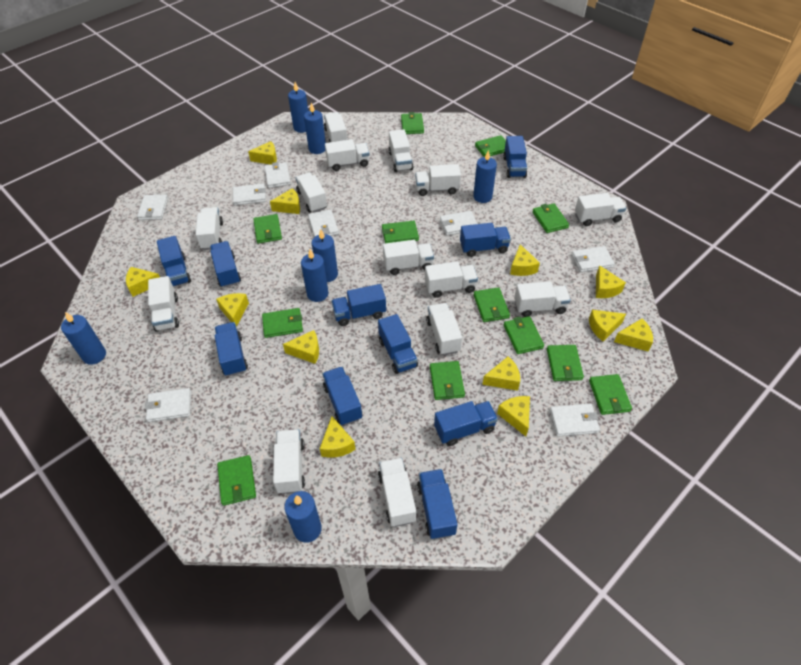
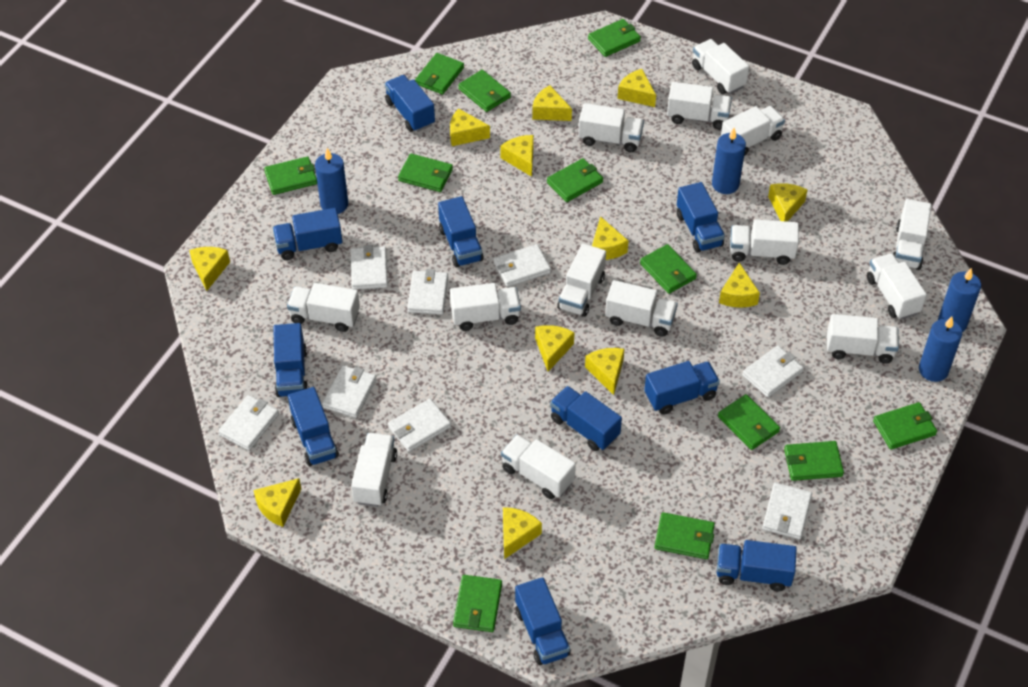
blue candle: [61,312,106,365] [284,491,322,543] [288,82,308,133] [301,249,328,302] [304,103,326,154] [312,229,338,282] [473,150,497,203] = 7 -> [315,148,348,214] [712,128,746,194] [919,316,962,382] [938,268,981,332] = 4

